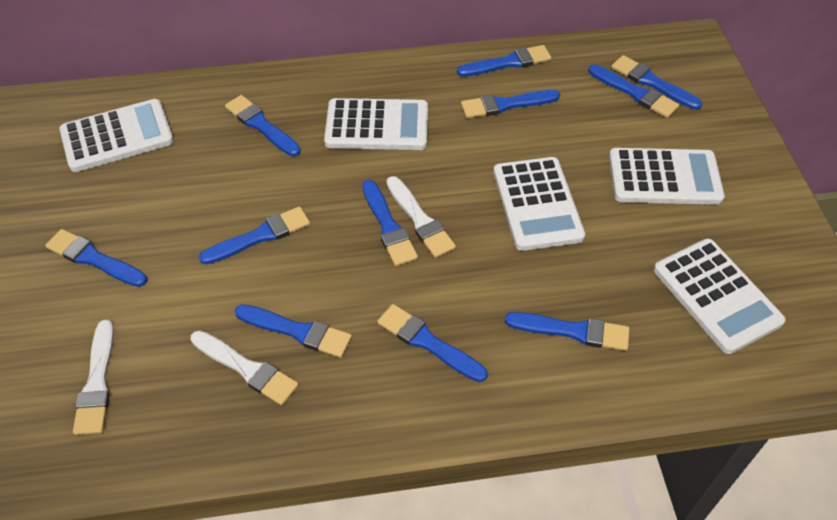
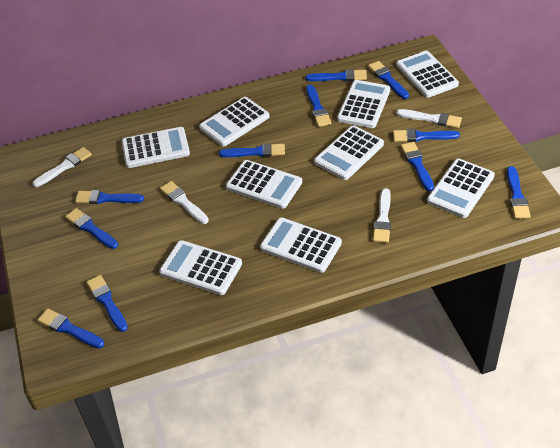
white brush: [73,320,114,435] [191,330,298,405] [386,176,456,258] = 3 -> [32,147,92,187] [160,181,209,224] [373,188,391,243] [397,109,462,128] = 4
white calculator: [59,99,174,172] [324,98,428,150] [493,157,585,251] [609,148,725,205] [654,239,786,354] = 5 -> [122,127,190,168] [159,240,242,295] [199,97,270,147] [226,160,302,209] [260,217,342,273] [314,125,384,180] [337,80,390,128] [396,51,459,98] [427,159,495,218] = 9

